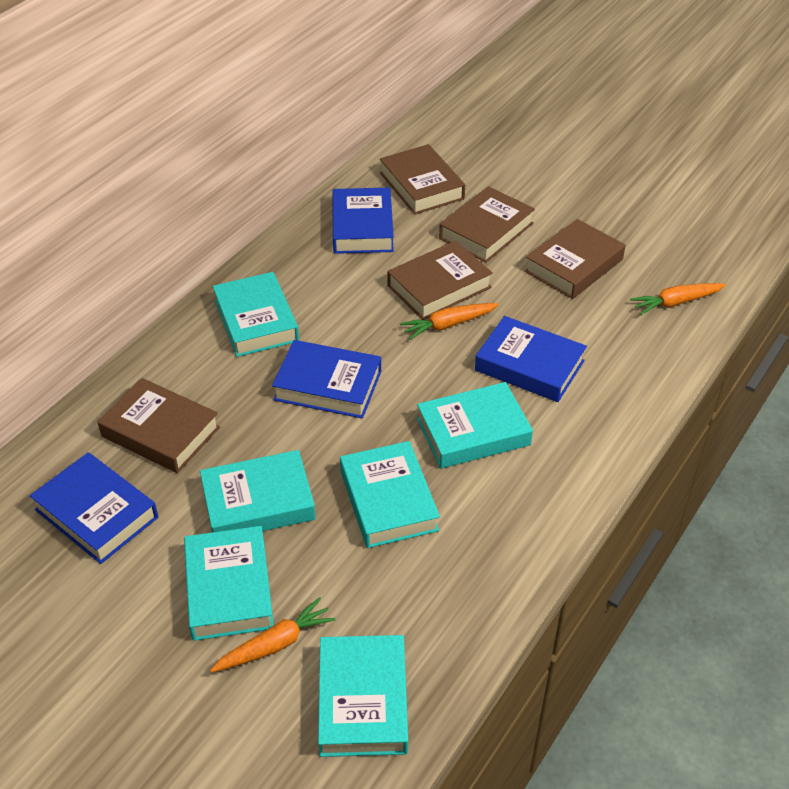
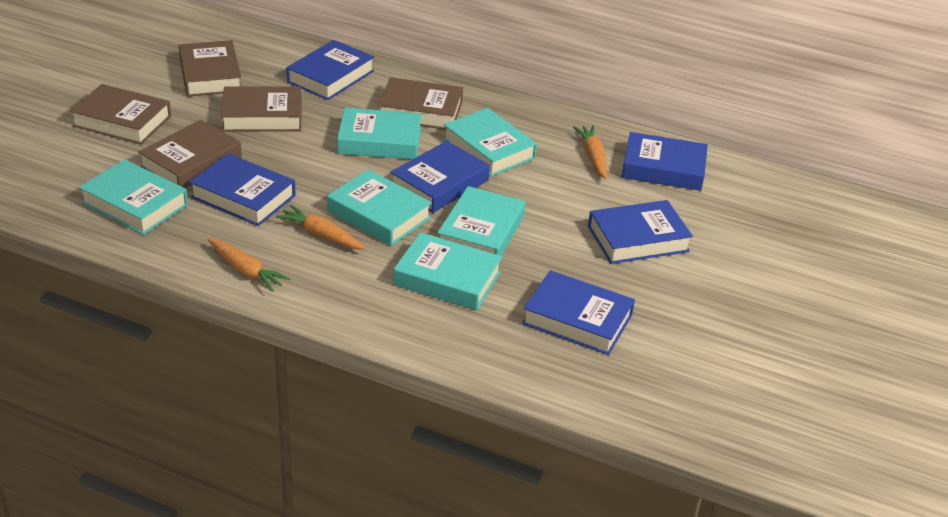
blue book: [30,452,158,564] [272,340,381,419] [332,187,394,254] [475,316,587,402] = 4 -> [189,153,296,226] [286,40,374,100] [390,141,490,213] [522,270,635,355] [588,200,693,264] [622,132,708,191] = 6

